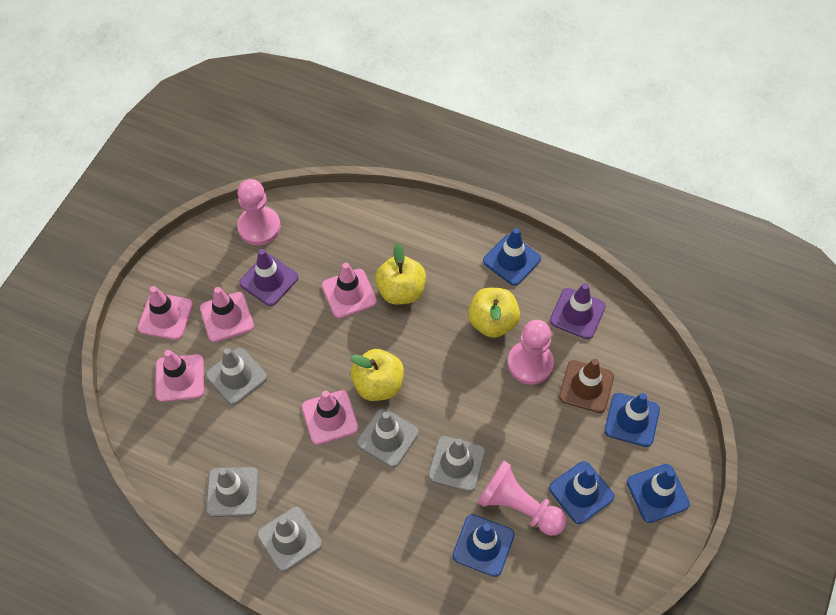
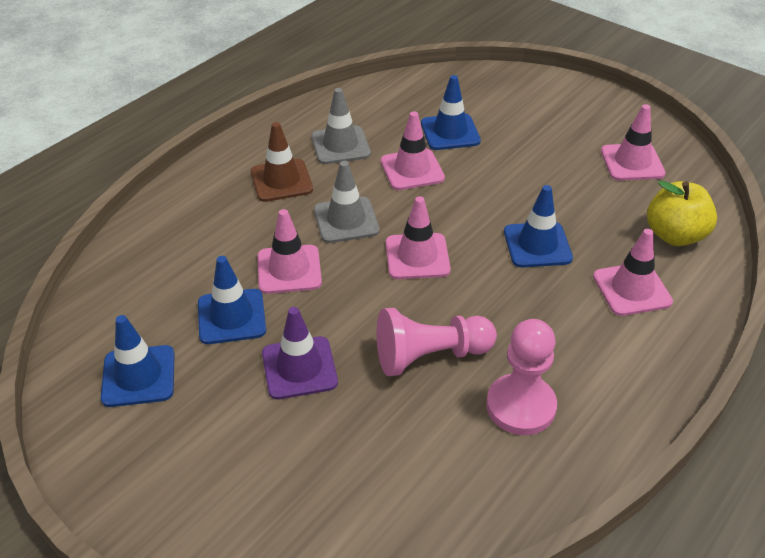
blue traffic cone: [453,514,514,577] [483,228,541,286] [549,461,614,524] [605,393,660,447] [627,464,690,523] = 5 -> [101,315,175,407] [198,256,266,344] [421,75,481,150] [504,185,573,268] = 4
grey traffic cone: [205,348,267,405] [206,467,259,517] [257,507,322,572] [356,408,419,468] [428,436,485,492] = 5 -> [311,88,371,164] [314,161,380,243] = 2
pink pawn: [237,179,281,245] [477,461,566,536] [508,320,554,385] = 3 -> [376,308,497,376] [486,319,557,435] = 2
purple traffic cone: [239,249,298,306] [550,283,606,339] = 2 -> [262,307,338,400] = 1
yellow apple: [350,349,404,401] [375,243,426,305] [468,288,520,338] = 3 -> [647,181,717,246] = 1

